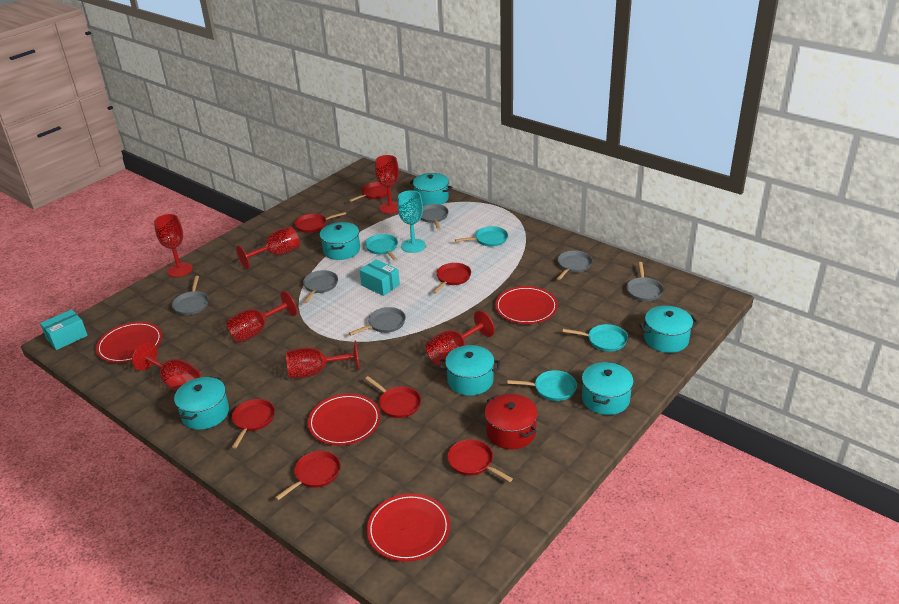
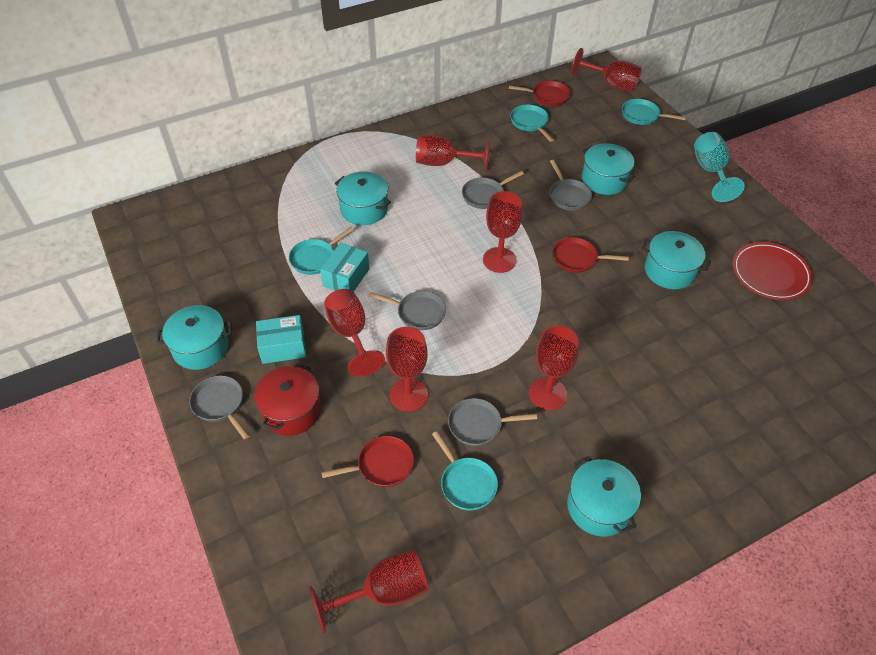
grey pan: [172,276,208,315] [303,270,338,303] [349,307,406,336] [421,204,448,230] [557,250,592,280] [626,262,664,301] = 6 -> [189,376,250,439] [369,291,446,330] [448,398,537,446] [462,171,524,209] [550,160,592,211] = 5
red pan: [232,399,275,448] [275,451,340,500] [294,212,346,233] [349,182,391,202] [365,376,421,418] [433,263,471,293] [447,439,513,482] = 7 -> [321,436,414,487] [509,81,570,106] [552,237,629,273] = 3
red plate: [96,322,162,363] [308,394,381,446] [367,493,450,562] [495,286,558,324] = 4 -> [732,242,813,300] = 1
turquoise pot: [174,376,229,430] [320,222,360,260] [410,173,452,206] [440,345,500,396] [582,362,634,415] [639,306,698,353] = 6 -> [156,305,232,370] [335,171,391,225] [567,456,641,537] [582,143,635,195] [642,231,711,289] = 5

